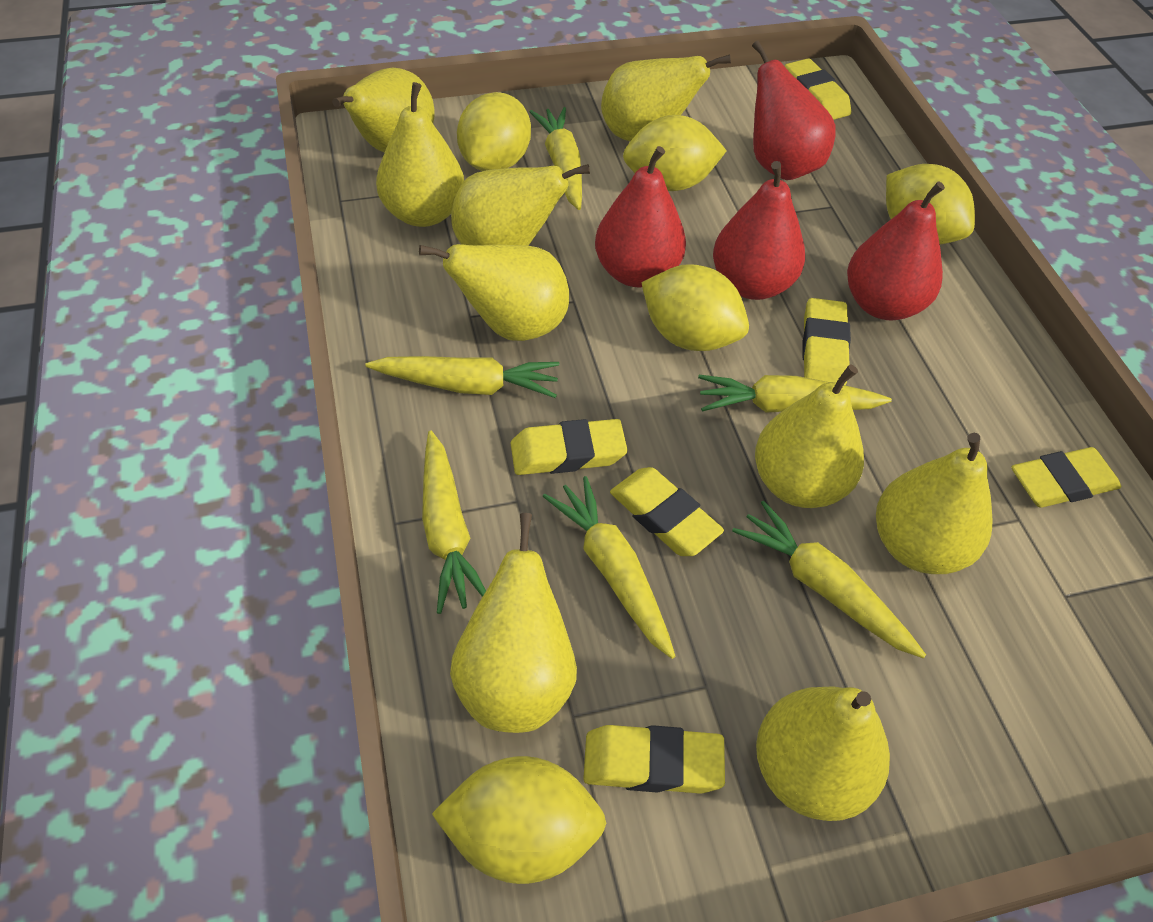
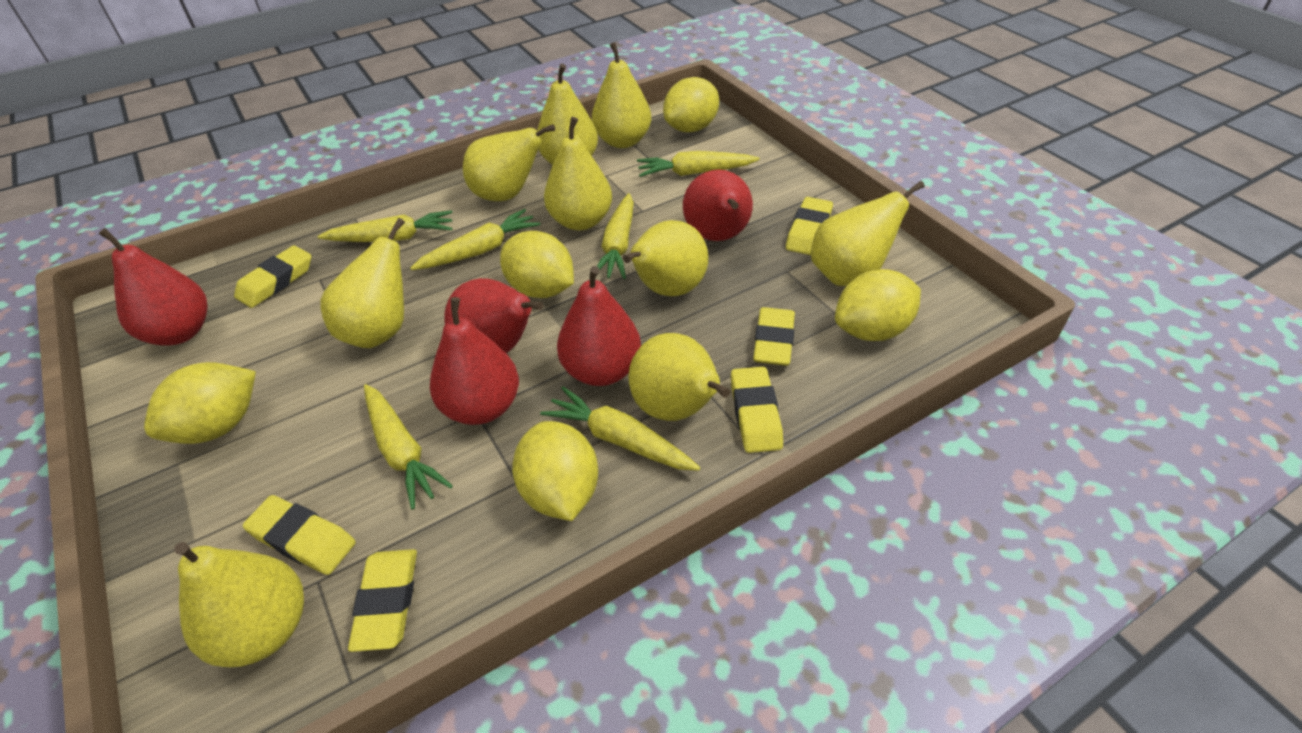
red pear: [595,146,686,288] [713,161,805,300] [752,40,836,180] [847,182,945,320] = 4 -> [99,228,208,346] [430,297,519,425] [444,278,543,353] [557,266,641,386] [683,170,753,241] = 5

